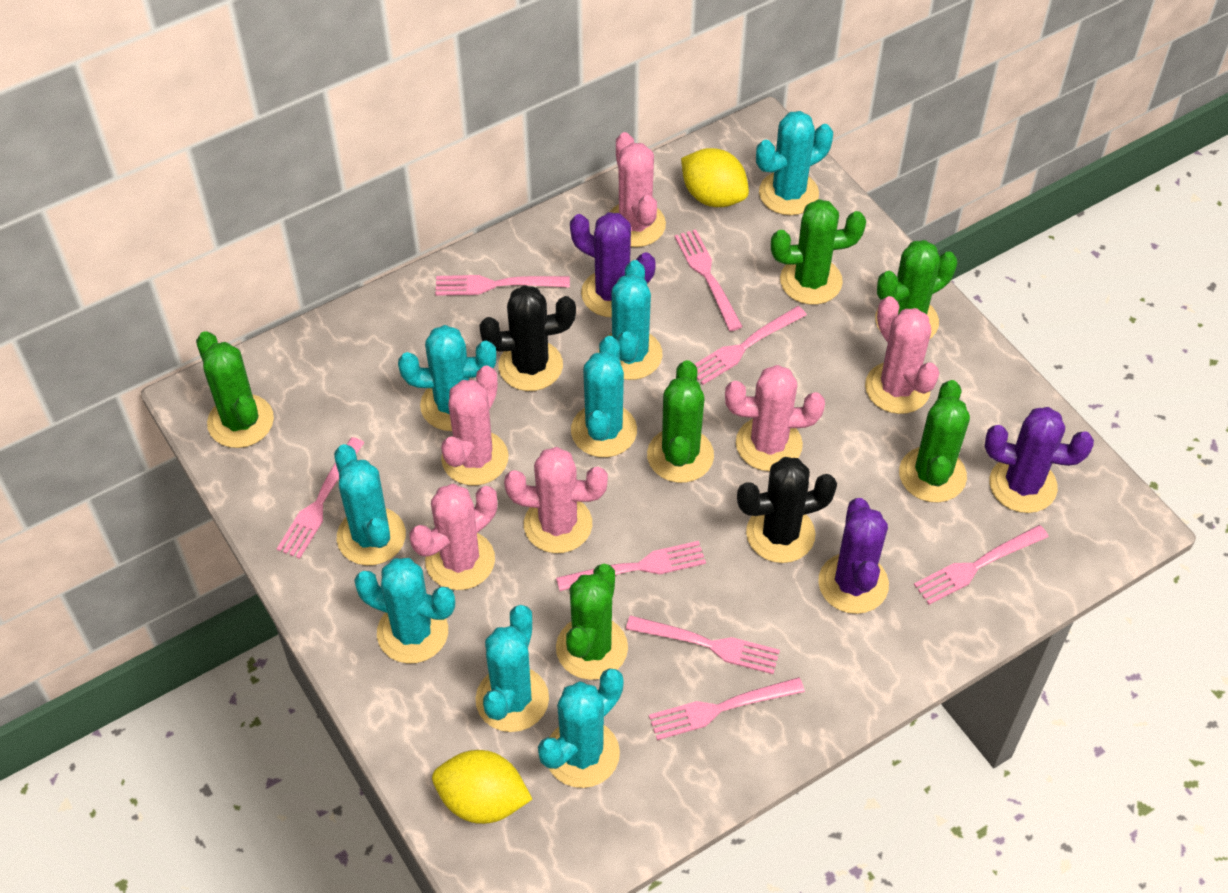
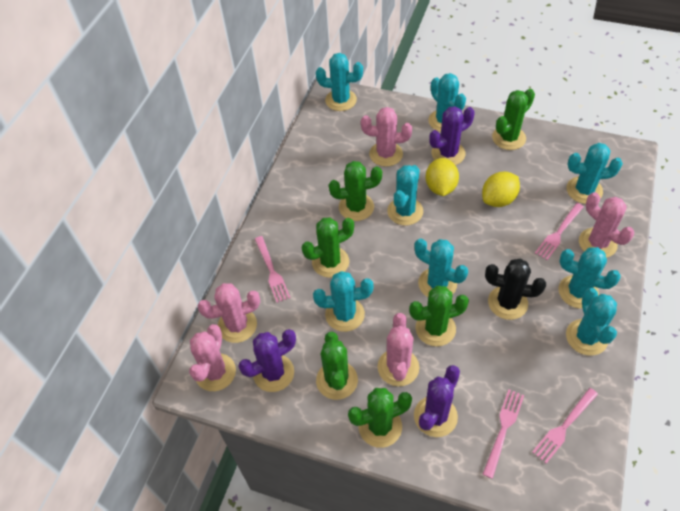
black cactus: [479,285,576,391] [737,457,837,563] = 2 -> [485,259,546,320] = 1
pink cactus: [409,484,497,590] [441,366,509,485] [504,447,608,553] [610,132,666,247] [725,365,825,471] [865,296,939,414] = 6 -> [189,324,236,391] [197,283,260,343] [361,107,412,167] [378,313,419,386] [579,192,634,258] = 5
pink fork: [277,437,364,559] [436,275,570,296] [556,541,706,591] [626,615,780,674] [649,677,805,740] [675,229,743,331] [695,306,807,385] [914,525,1049,605] = 8 -> [255,236,290,303] [483,389,524,479] [532,388,598,464] [535,203,584,260] = 4

